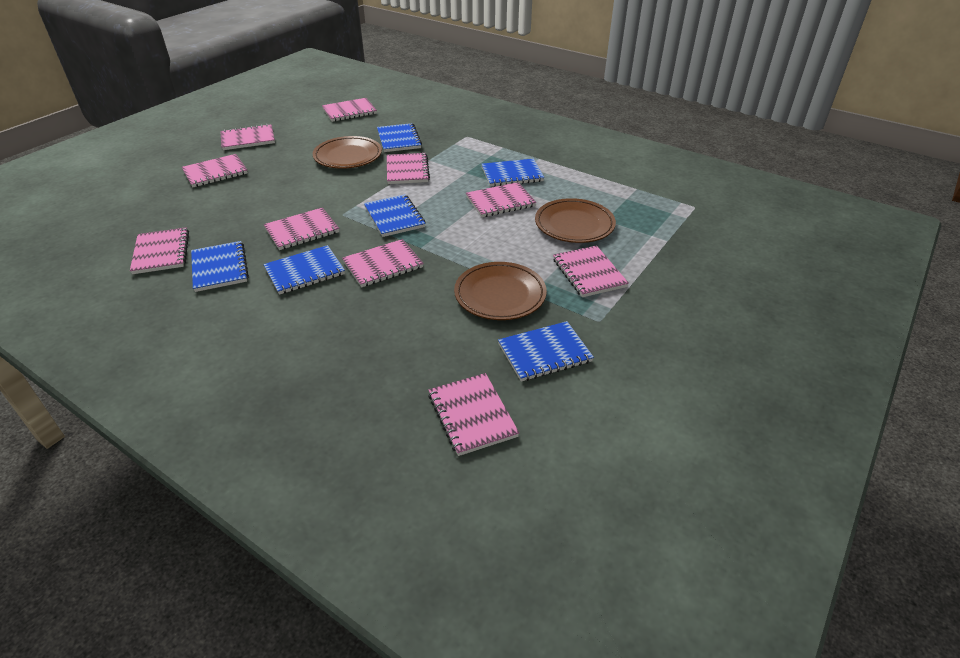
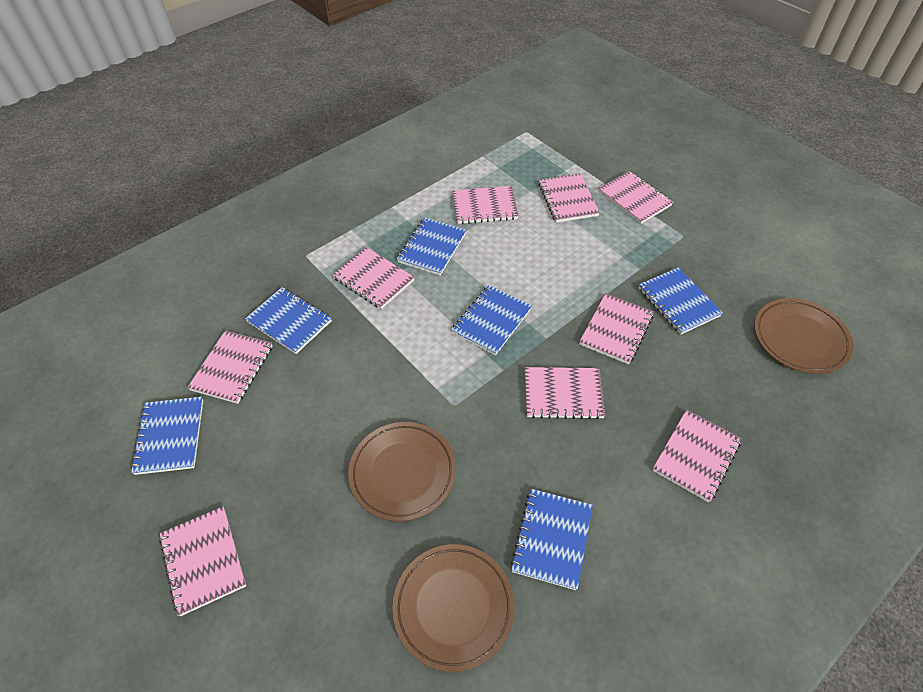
pink notebook: [130,227,189,274] [182,154,248,187] [220,124,275,150] [264,207,339,250] [322,98,377,122] [342,239,423,287] [387,153,430,184] [428,373,519,456] [466,182,536,217] [553,245,629,297] = 10 -> [159,507,246,616] [187,330,272,404] [332,247,415,309] [453,186,519,224] [525,367,605,420] [538,174,600,223] [579,293,654,365] [598,171,673,224] [652,409,742,502] = 9

